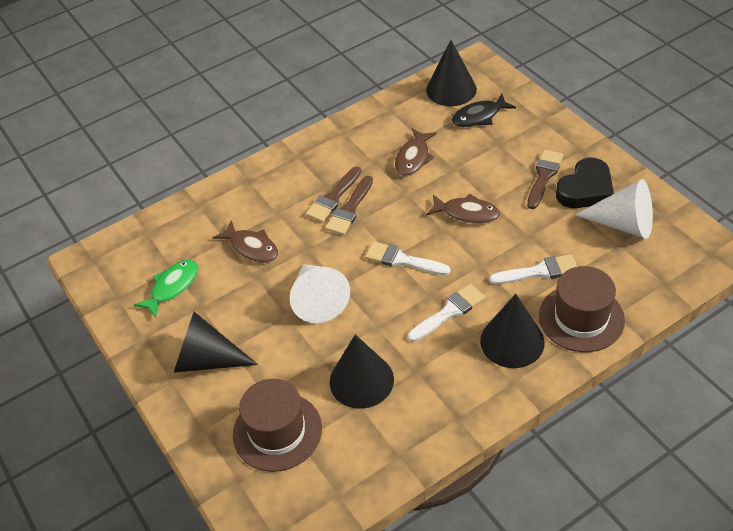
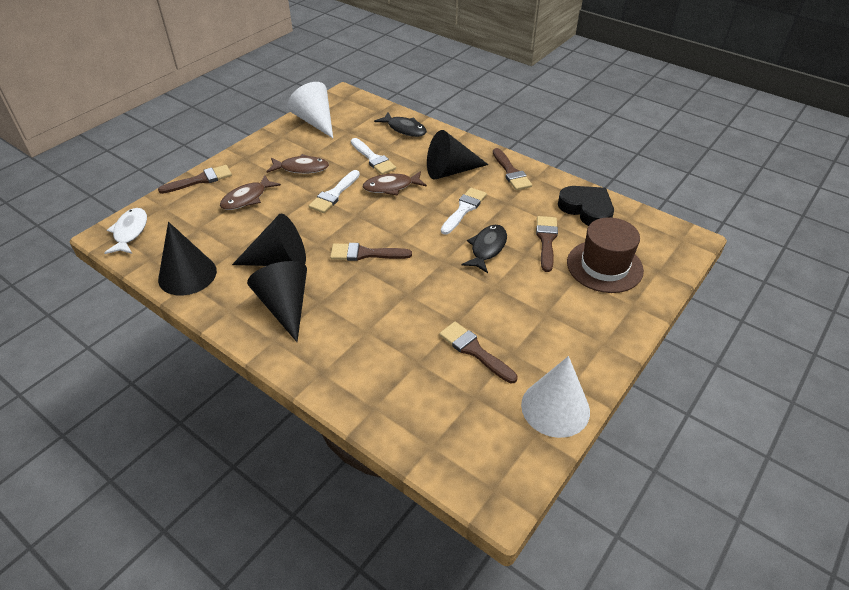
black fish: [452,94,516,127] = 1 -> [374,112,427,137] [462,225,507,273] = 2
brown brush: [306,166,361,222] [325,176,373,235] [527,149,563,209] = 3 -> [158,165,232,194] [330,243,412,261] [439,322,518,384] [493,148,532,190] [536,216,558,272] = 5
brown hat: [233,379,322,472] [539,266,625,352] = 2 -> [567,217,644,293] = 1
green fish: [134,260,198,318] = 1 -> none = 0
white fish: none = 0 -> [104,208,147,254] = 1

